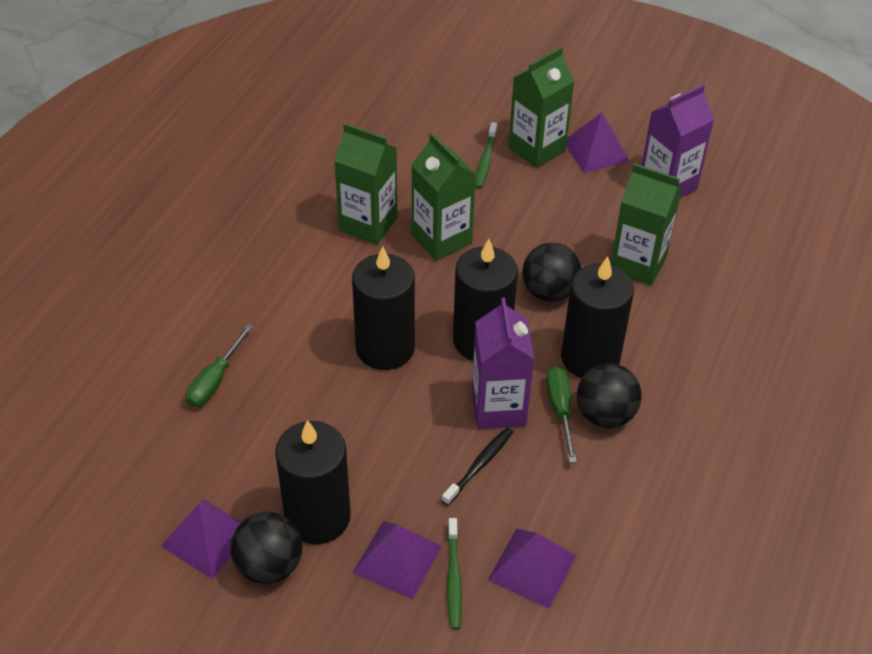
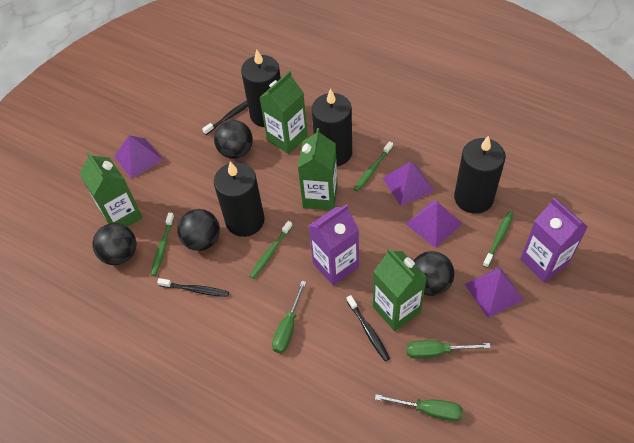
black ball: [231,512,302,584] [522,243,581,302] [577,363,642,428] = 3 -> [93,223,136,265] [177,209,220,251] [214,120,253,159] [414,251,454,296] = 4
black toothbrush: [442,427,513,506] = 1 -> [157,278,229,297] [202,101,248,135] [346,295,390,361] = 3
green screwdriver: [186,324,254,407] [546,366,577,463] = 2 -> [272,281,306,353] [375,394,463,421] [406,340,491,358] = 3
green toothbrush: [447,518,462,630] [475,122,497,189] = 2 -> [151,213,174,276] [249,221,293,279] [354,141,393,192] [483,211,514,268] = 4

